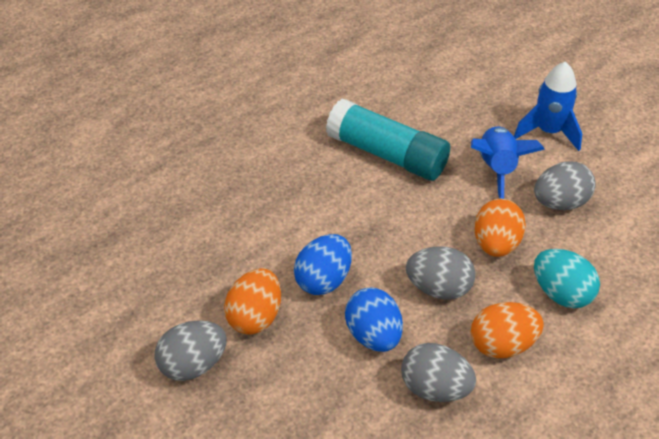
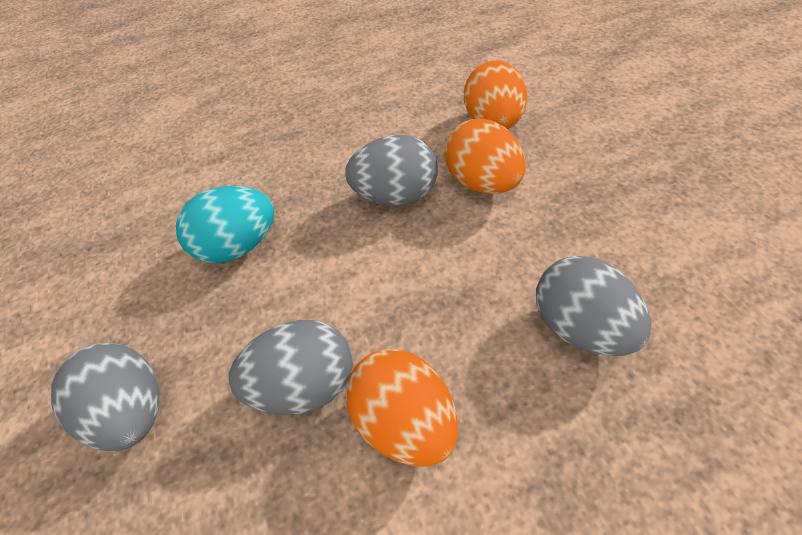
blue egg: [294,234,352,295] [345,288,403,352] = 2 -> none = 0
blue rocket: [471,127,545,199] [514,62,582,151] = 2 -> none = 0
turquoise glue stick: [326,99,450,181] = 1 -> none = 0

